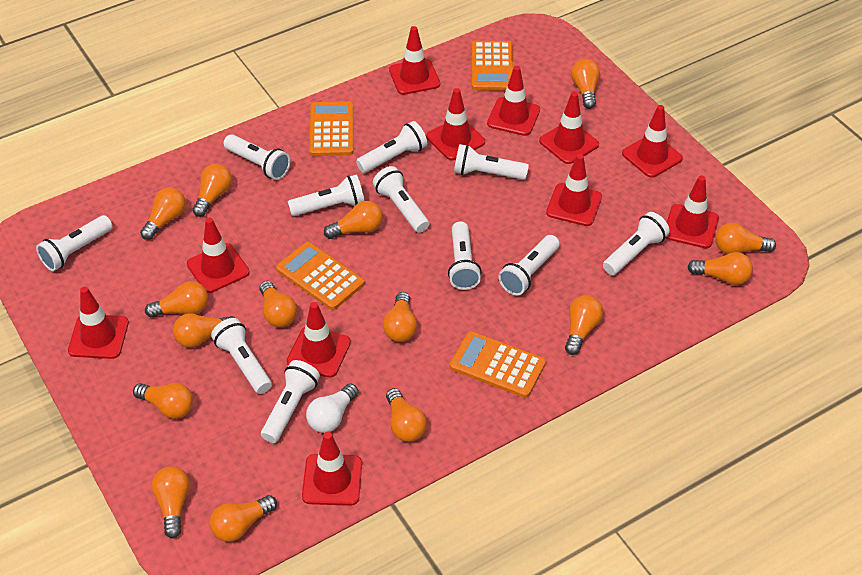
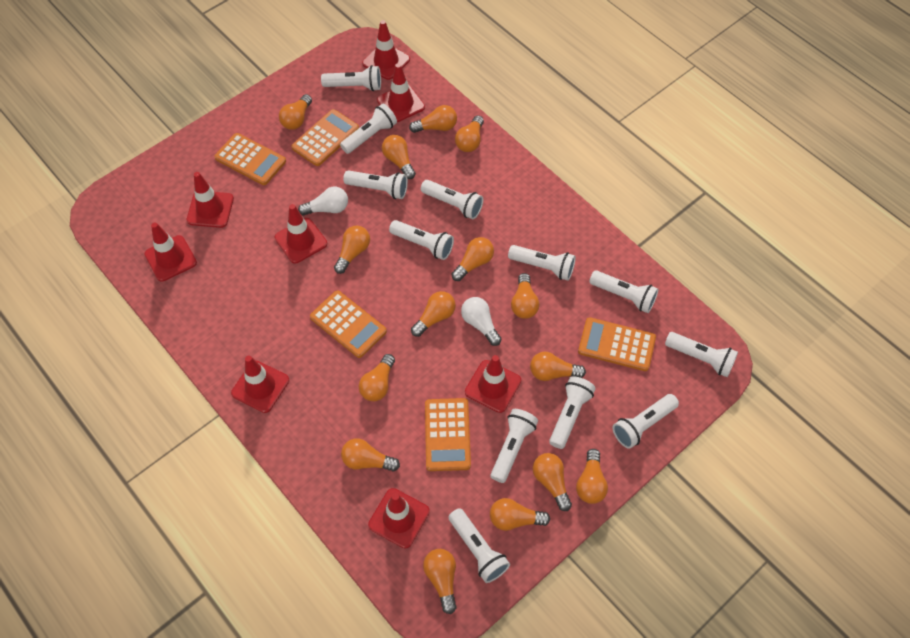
orange calculator: [276,242,364,310] [309,101,354,156] [450,331,546,398] [472,41,513,91] = 4 -> [214,133,286,185] [291,109,359,166] [310,290,387,358] [425,398,471,471] [578,317,656,371] = 5
red traffic cone: [68,287,129,359] [187,218,249,293] [287,302,351,378] [302,432,362,506] [389,26,440,95] [427,88,485,160] [487,66,540,136] [539,92,599,164] [546,154,602,226] [622,105,683,178] [665,176,719,248] = 11 -> [144,222,197,282] [187,172,234,228] [231,356,289,413] [275,204,327,264] [362,20,410,80] [368,488,430,548] [377,63,425,122] [465,355,521,413] = 8
white flashlight: [36,215,112,271] [211,318,272,394] [224,134,290,180] [261,360,320,443] [288,174,365,216] [356,121,427,173] [373,166,429,233] [448,221,482,290] [454,144,529,180] [498,235,560,295] [603,212,670,275] = 11 -> [321,65,381,91] [340,104,397,154] [343,170,408,199] [389,220,454,260] [421,180,483,219] [449,508,510,583] [490,409,538,483] [508,245,576,281] [549,376,596,449] [589,270,659,313] [612,394,679,449] [665,332,738,377] = 12
white light bulb: [306,383,358,433] = 1 -> [298,187,348,216] [461,297,502,346] = 2

